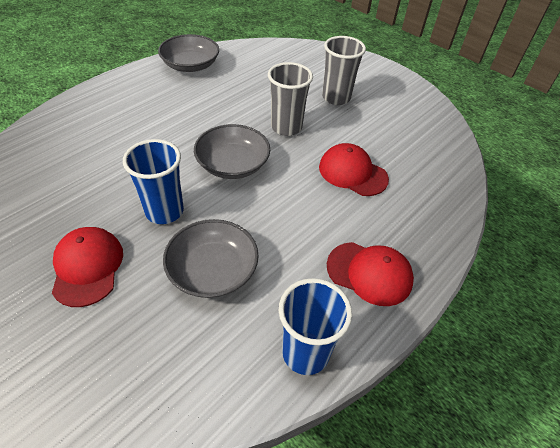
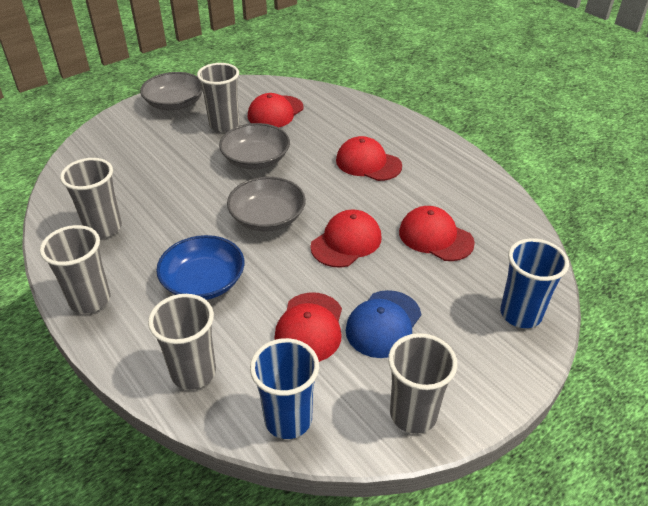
blue bowl: none = 0 -> [156,235,244,300] = 1
blue cap: none = 0 -> [346,290,421,358] = 1
grey cup: [268,62,313,136] [322,36,366,105] = 2 -> [40,225,111,314] [60,158,122,238] [148,294,216,390] [197,63,239,132] [388,333,457,434] = 5
red cap: [52,227,123,307] [319,143,389,196] [327,242,414,306] = 3 -> [248,93,304,128] [274,293,342,362] [310,209,381,268] [336,136,402,181] [399,206,475,261] = 5

